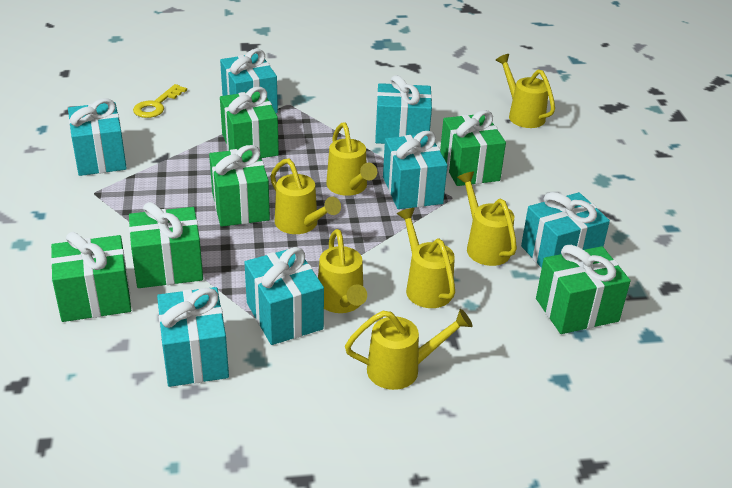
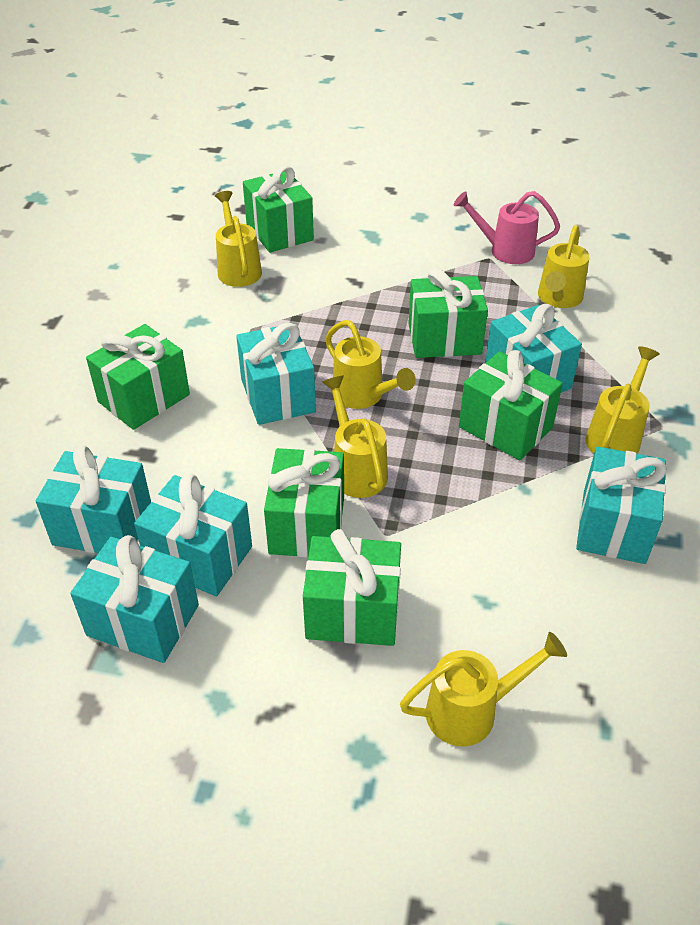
pink watering can: none = 0 -> [454,191,560,264] = 1
turquoise gift: [68,98,127,176] [157,287,229,387] [220,49,278,113] [244,247,324,345] [375,75,432,144] [383,131,447,209] [521,192,610,268] = 7 -> [36,445,151,553] [70,535,199,663] [134,474,252,596] [236,323,316,425] [485,304,582,393] [576,446,667,564] = 6
yellow key: [133,84,187,118] = 1 -> none = 0
yellow watering can: [270,159,341,234] [318,229,367,313] [326,122,377,196] [345,309,473,390] [397,208,455,308] [457,172,517,266] [496,54,555,128] = 7 -> [215,191,262,287] [322,376,388,498] [325,320,416,409] [400,632,567,746] [538,225,590,308] [586,346,660,454] = 6

